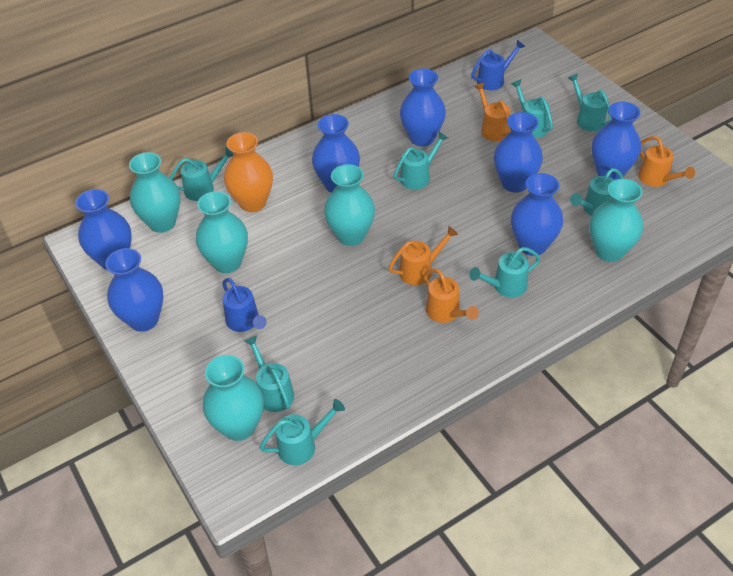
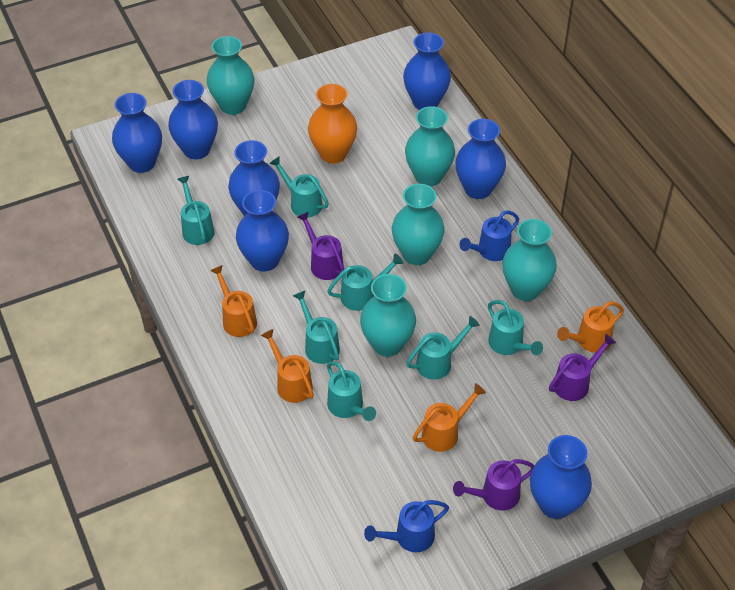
purple watering can: none = 0 -> [297,212,344,280] [453,459,534,511] [549,334,616,401] = 3
turquoise watering can: [170,147,233,201] [244,335,294,412] [260,399,345,465] [394,132,448,190] [469,247,540,298] [511,79,553,138] [568,73,612,131] [570,168,623,216] = 8 -> [177,176,215,245] [269,156,329,218] [293,291,340,364] [327,253,404,311] [327,361,376,421] [406,316,480,380] [488,300,543,355] = 7

